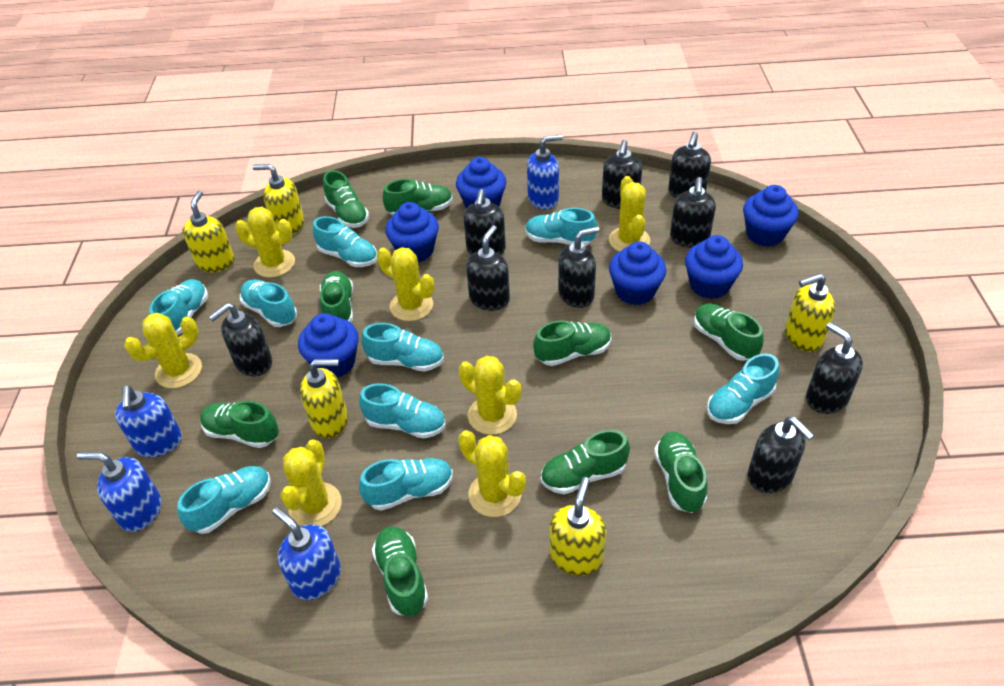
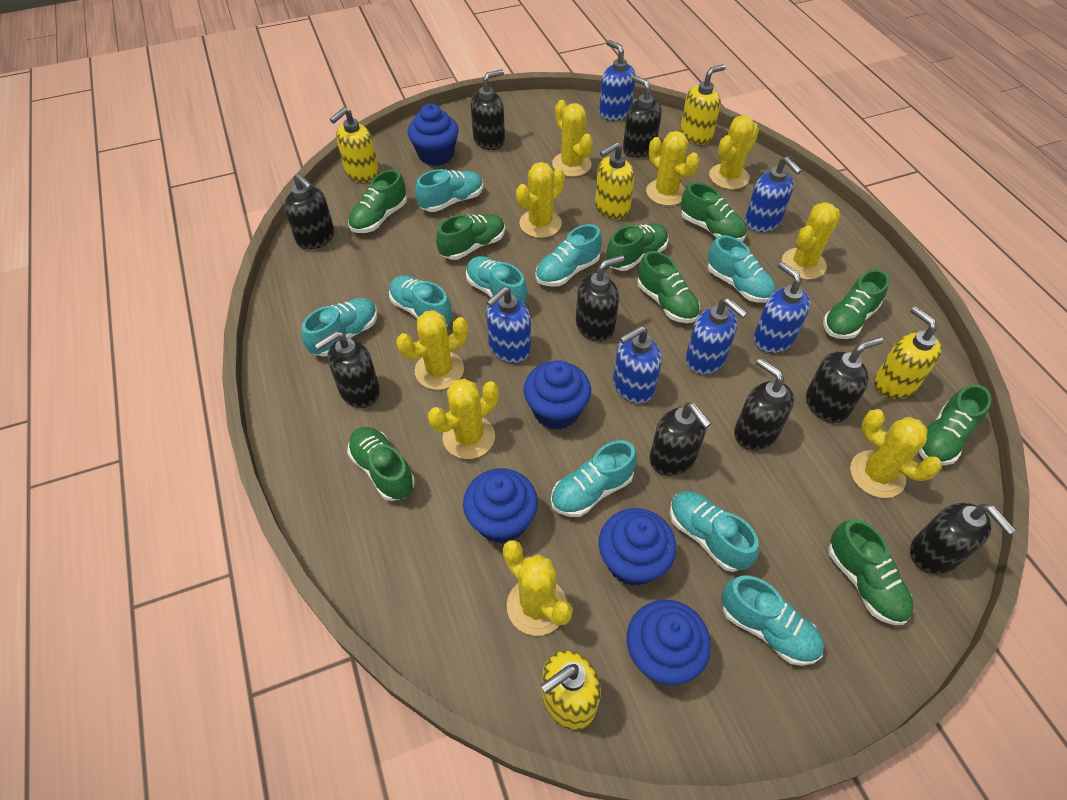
blue cupcake: [298,313,359,378] [386,202,439,262] [456,157,506,209] [609,241,667,305] [685,235,743,299] [743,185,799,247] = 6 -> [407,103,459,166] [463,468,538,544] [524,360,591,430] [599,508,676,586] [627,600,711,685] = 5
blue soap dispenser: [77,452,161,532] [115,386,182,457] [272,507,341,600] [527,134,563,209] = 4 -> [486,287,531,363] [599,40,636,121] [613,326,662,404] [685,298,747,374] [745,157,802,232] [754,262,811,353] = 6
yellow cactus: [124,313,202,388] [235,207,295,278] [281,439,342,526] [377,247,434,321] [458,430,526,517] [459,356,521,435] [609,176,650,252] = 7 -> [396,310,469,390] [428,379,499,459] [503,540,573,636] [516,162,565,238] [552,100,593,177] [646,131,699,206] [709,115,759,190] [782,202,841,280] [850,409,942,498] = 9

